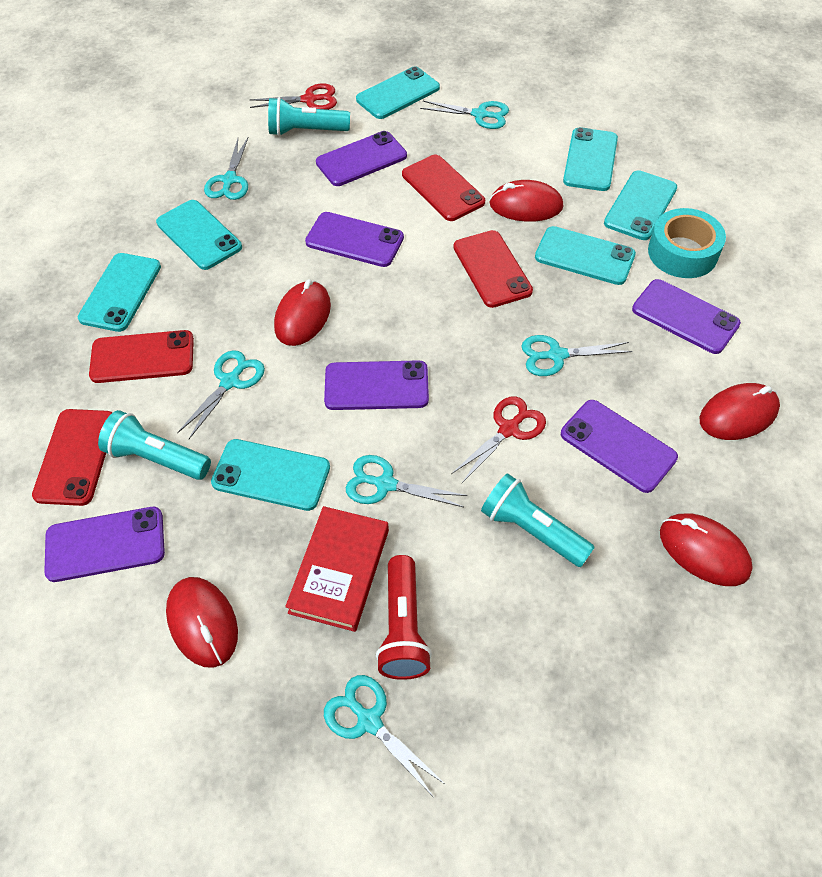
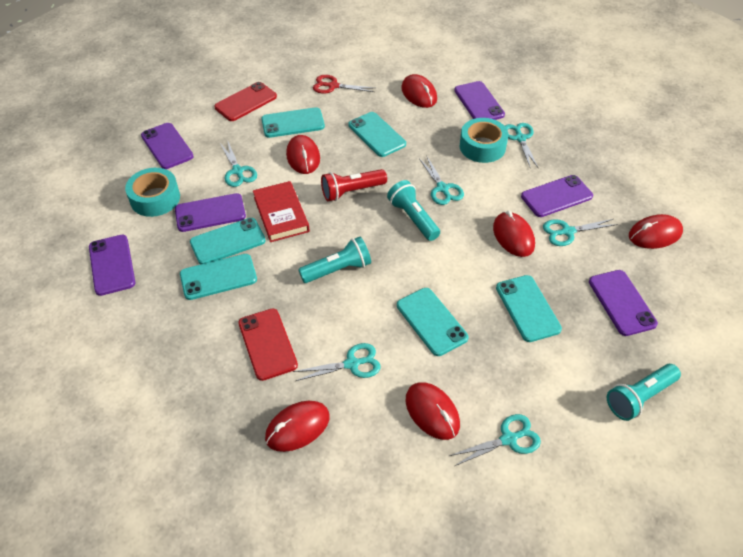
red mouse: [166,577,238,668] [274,280,331,346] [489,180,563,222] [660,514,753,586] [700,383,780,440] = 5 -> [265,401,330,452] [286,135,320,174] [401,74,437,108] [405,382,460,440] [493,211,535,257] [629,214,683,249] = 6
red phone: [32,409,112,506] [89,330,194,383] [402,155,485,221] [453,230,533,308] = 4 -> [214,82,277,121] [238,309,298,381] = 2
red scissors: [249,84,337,110] [451,396,546,483] = 2 -> [313,75,374,94] = 1
turquoise phone: [78,253,161,332] [156,200,242,270] [211,439,330,511] [356,66,440,119] [535,226,636,285] [563,127,618,191] [604,170,677,240] = 7 -> [180,254,257,300] [190,218,266,264] [261,107,325,138] [348,112,406,157] [397,288,469,356] [496,275,562,342] = 6
turquoise tape: [648,208,726,278] = 1 -> [125,168,180,217] [460,118,508,163] = 2

